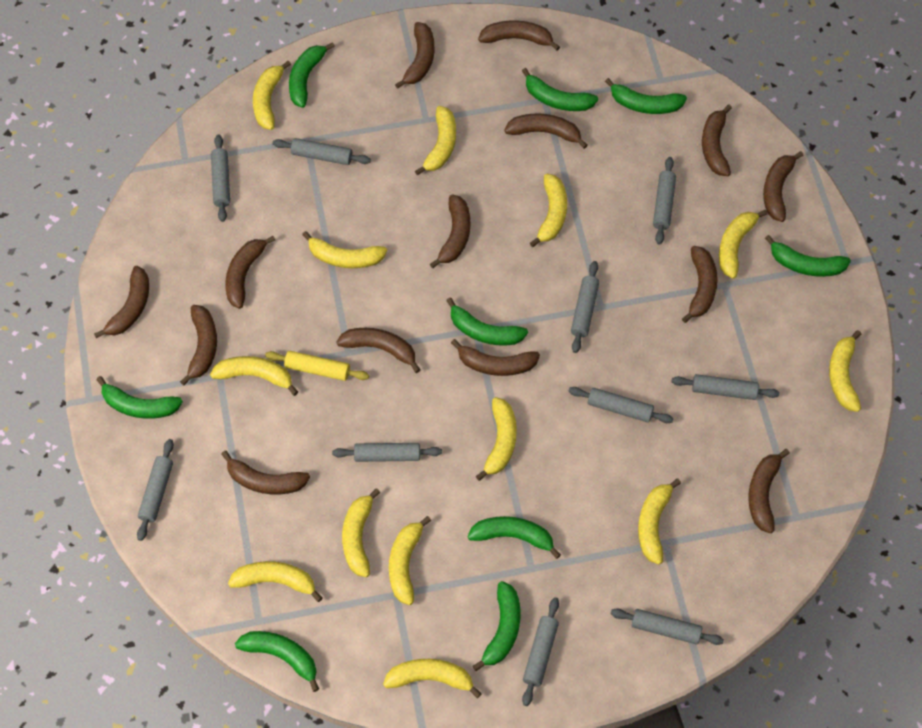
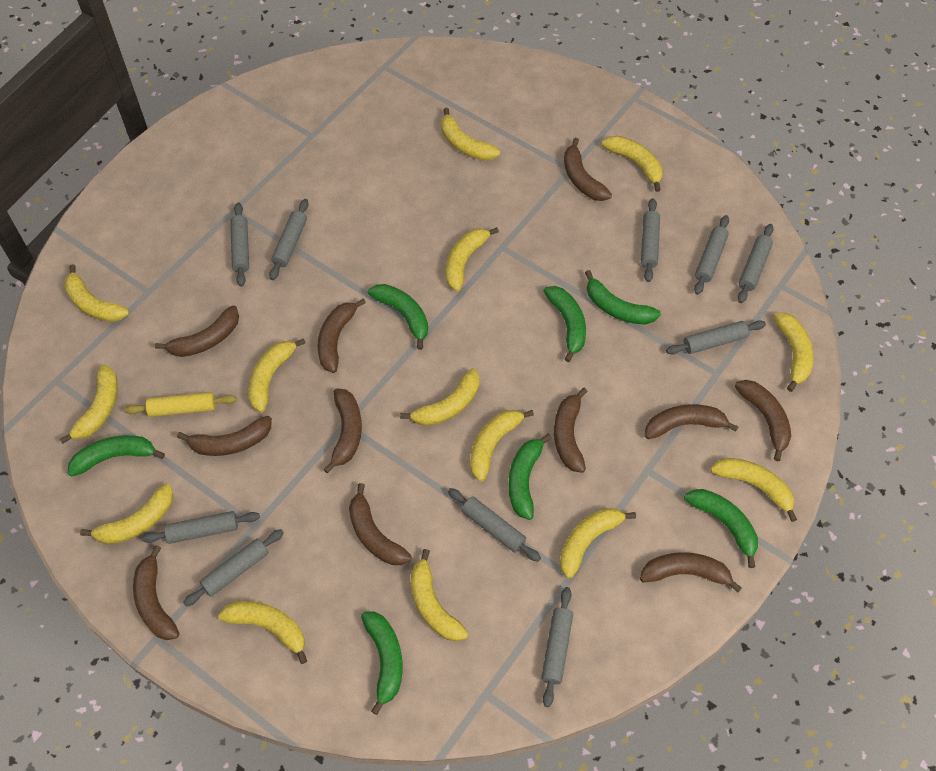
brown banana: [94,266,149,338] [180,305,217,385] [221,451,310,494] [225,236,275,309] [336,328,421,373] [395,22,434,89] [430,194,470,268] [451,339,540,376] [478,20,560,51] [504,113,588,149] [682,246,718,323] [702,105,732,176] [748,449,790,533] [763,151,804,222] = 14 -> [133,545,179,640] [155,305,239,357] [177,416,272,456] [318,298,366,373] [323,388,362,473] [349,483,412,565] [554,388,588,473] [564,138,612,201] [640,552,742,592] [645,404,738,439] [735,380,791,461] = 11
green banana: [96,376,183,419] [235,631,319,692] [289,42,335,108] [446,297,528,345] [467,516,561,559] [473,581,520,671] [522,68,598,111] [605,78,687,114] [765,235,851,277] = 9 -> [68,435,165,477] [361,611,403,715] [368,284,428,350] [508,433,552,520] [543,286,586,362] [585,270,661,325] [684,489,758,568] = 7
yellow banana: [210,356,298,396] [228,561,322,602] [253,61,291,130] [302,231,387,268] [342,488,380,577] [383,659,482,698] [389,516,431,605] [415,106,456,175] [476,397,517,481] [530,174,567,247] [638,479,681,565] [719,210,767,279] [829,330,861,412] = 13 -> [60,365,118,444] [64,264,129,322] [80,483,173,544] [218,601,307,664] [248,338,305,412] [400,369,479,426] [411,549,468,641] [441,108,500,161] [446,227,499,291] [470,410,534,482] [560,508,636,578] [602,136,663,192] [710,458,797,522] [774,313,813,392] = 14

